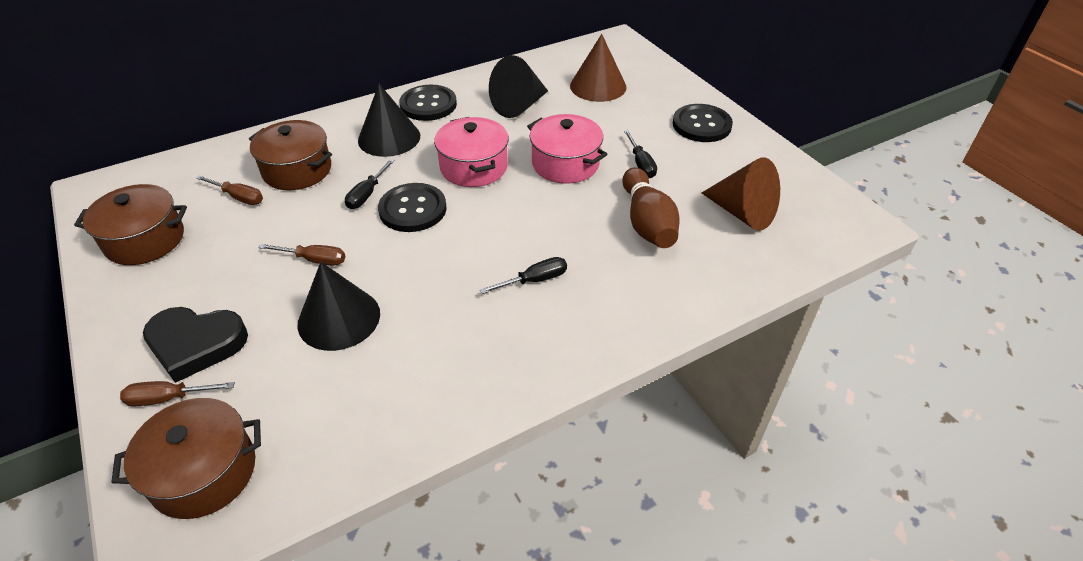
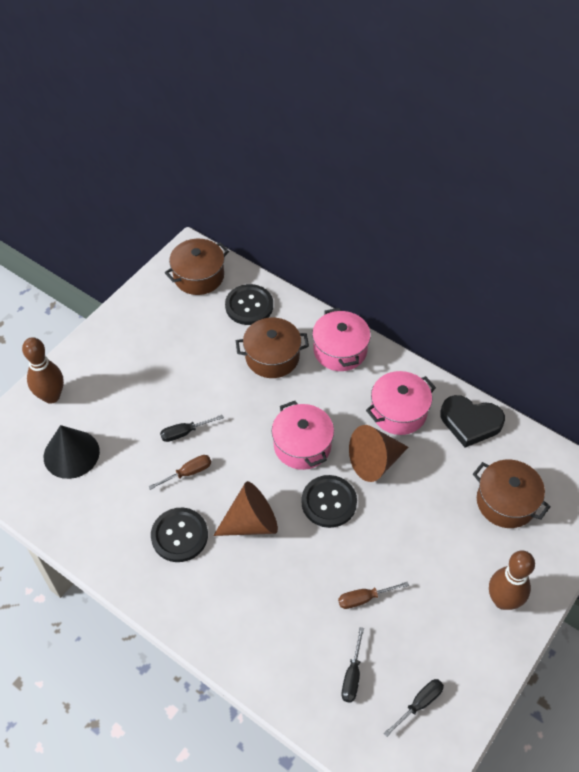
black cone: [297,262,380,351] [358,84,420,157] [489,55,548,118] = 3 -> [44,425,100,479] = 1
brown bowling pin: [622,168,679,248] = 1 -> [22,337,64,404] [489,550,535,610] = 2
brown screwdriver: [120,381,235,407] [196,175,263,205] [258,244,345,266] = 3 -> [148,455,211,490] [338,582,409,609] = 2
pink pot: [434,117,509,187] [527,114,607,184] = 2 -> [272,401,334,470] [312,308,371,371] [366,371,436,435] = 3

